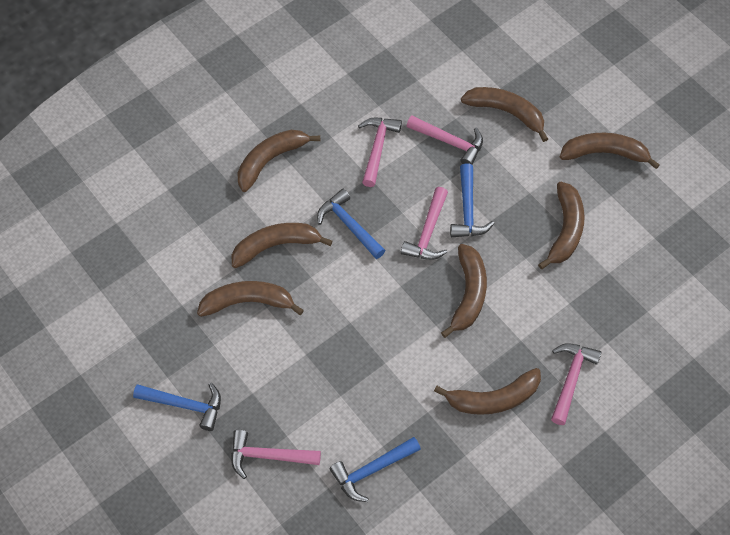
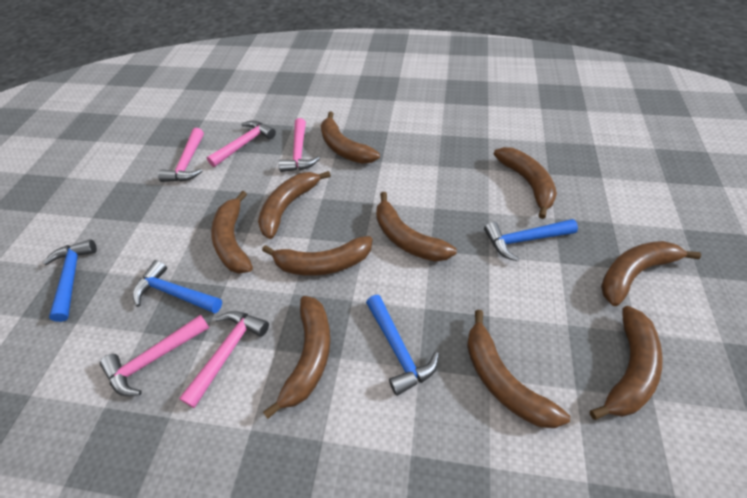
brown banana: [197,281,304,317] [232,223,332,268] [238,130,320,192] [434,368,541,415] [441,244,487,338] [461,87,548,142] [538,182,585,269] [560,133,660,169] = 8 -> [211,191,253,274] [258,171,331,239] [262,236,372,276] [263,296,330,419] [321,112,380,164] [376,192,457,262] [467,310,570,428] [494,147,557,219] [590,306,663,420] [601,241,701,306] = 10

